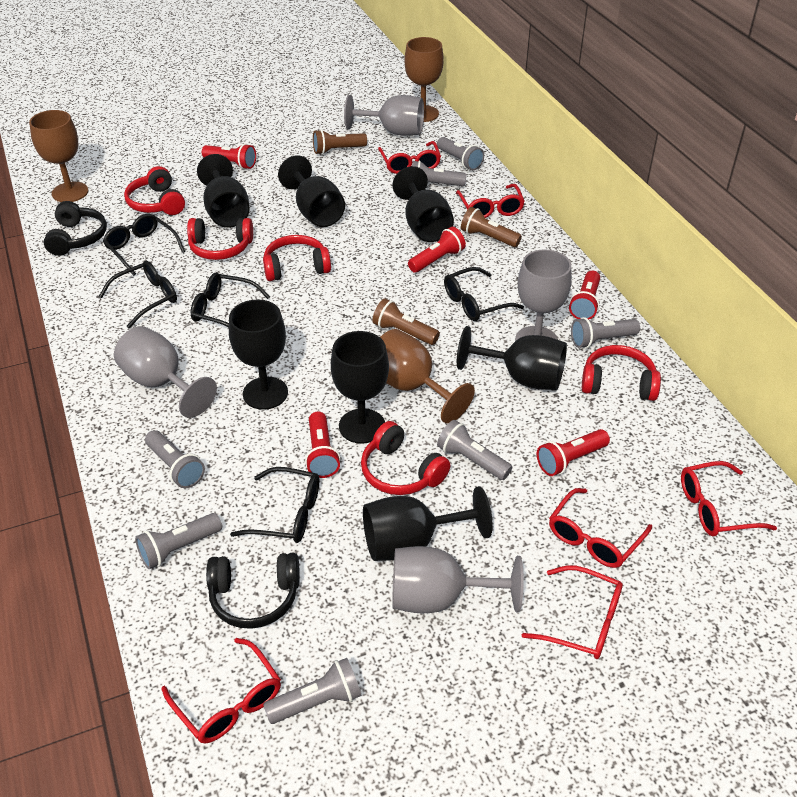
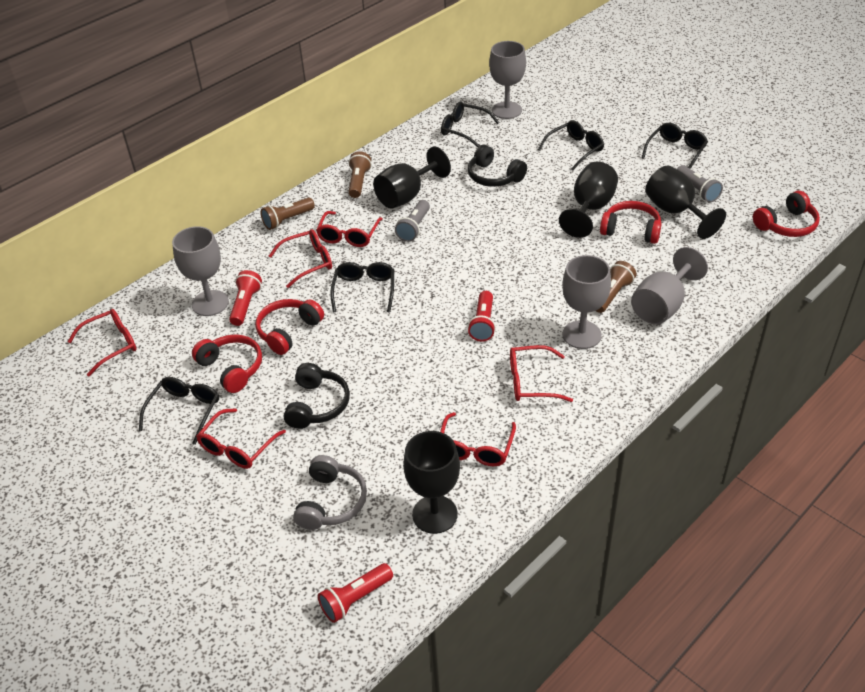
black goblet: [197,154,250,228] [229,299,288,410] [278,155,345,227] [331,331,389,444] [363,486,493,561] [392,166,454,242] [457,326,567,390] = 7 -> [373,147,451,209] [403,431,460,534] [559,162,618,238] [645,166,726,239] = 4
brown goblet: [29,110,88,202] [380,329,475,424] [404,37,444,122] = 3 -> none = 0
grey flashlight: [135,513,222,569] [145,430,205,488] [263,658,362,724] [412,161,466,186] [437,137,484,170] [437,420,512,480] [571,317,640,348] = 7 -> [395,200,430,242] [677,165,723,203] = 2
grey headphones: none = 0 -> [293,455,367,530] = 1
red flashlight: [202,144,256,169] [305,411,341,478] [408,227,466,273] [537,429,610,476] [569,271,600,319] = 5 -> [229,270,262,326] [318,563,393,623] [468,291,496,342] = 3
red headphones: [124,166,185,215] [187,218,253,260] [263,235,331,281] [361,421,450,495] [582,345,661,401] = 5 -> [192,334,262,393] [255,299,324,355] [600,201,662,244] [753,191,820,237] = 4

